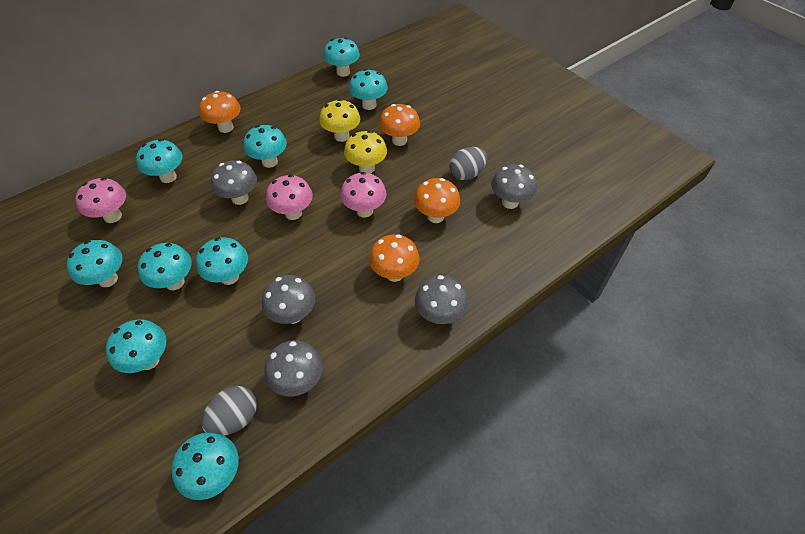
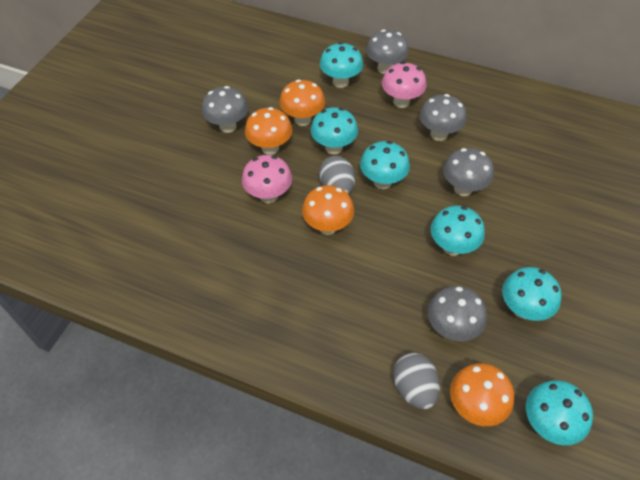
pink mushroom: [75,178,126,223] [266,174,313,220] [340,172,387,217] = 3 -> [242,155,292,203] [382,62,427,108] = 2
turquoise mushroom: [67,240,123,287] [106,319,167,373] [136,139,182,183] [138,243,192,290] [171,433,239,500] [196,237,248,285] [244,125,287,168] [323,37,360,77] [349,69,388,110] = 9 -> [311,107,358,154] [320,42,363,88] [360,141,410,189] [431,206,485,256] [502,267,562,321] [526,380,593,445] = 6
yellow mushroom: [319,99,360,142] [344,131,387,173] = 2 -> none = 0

